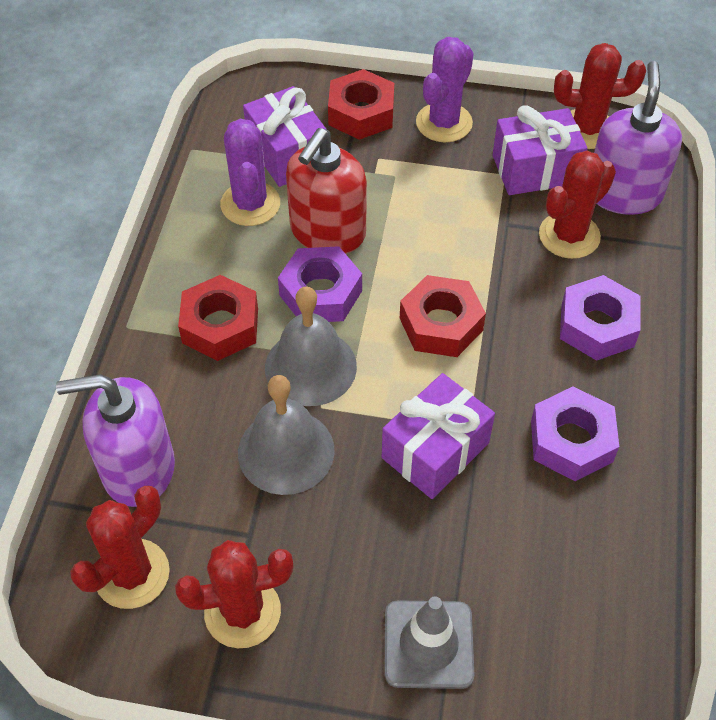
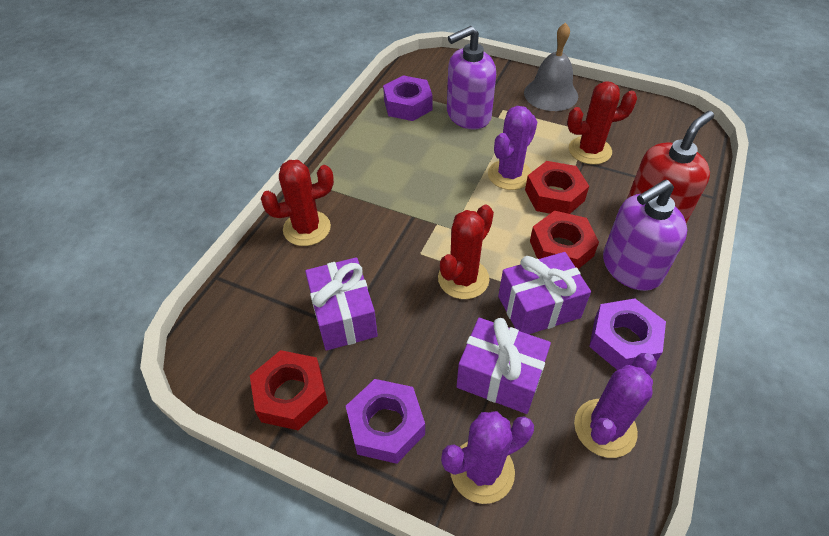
grey bell: [238,375,335,495] [265,286,357,406] = 2 -> [524,22,578,111] = 1
grey traffic cone: [385,596,475,689] = 1 -> none = 0
purple cactus: [220,119,280,226] [416,37,474,142] = 2 -> [441,411,534,504] [488,106,537,190] [574,353,657,458] = 3
red cactus: [70,486,170,609] [175,540,293,648] [539,151,616,259] [554,43,646,149] = 4 -> [261,160,334,246] [438,205,494,299] [567,81,637,165] = 3

